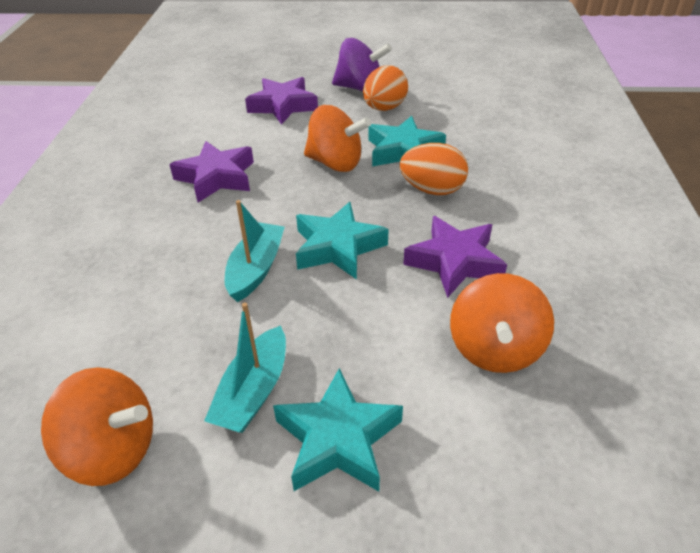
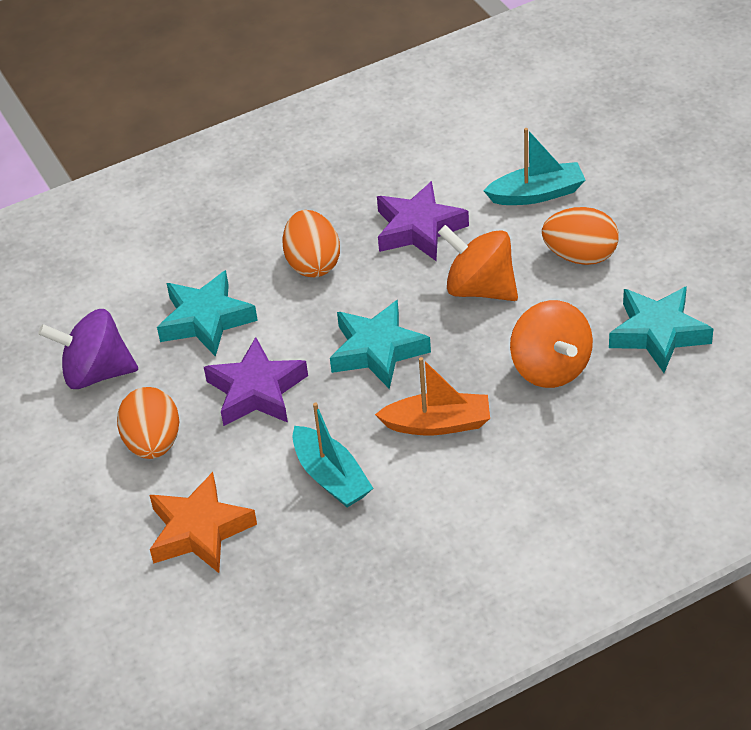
orange boat: none = 0 -> [375,357,490,435] = 1
orange egg: [363,65,408,111] [400,143,468,195] = 2 -> [117,387,179,459] [282,210,340,277] [542,207,618,265] = 3
orange spinning top: [41,367,153,486] [304,105,371,172] [450,273,554,373] = 3 -> [438,225,518,301] [510,300,593,388] = 2
orange star: none = 0 -> [150,472,257,573] = 1
purple star: [169,141,254,203] [245,77,318,125] [403,216,507,298] = 3 -> [204,337,308,426] [377,181,469,261] = 2

